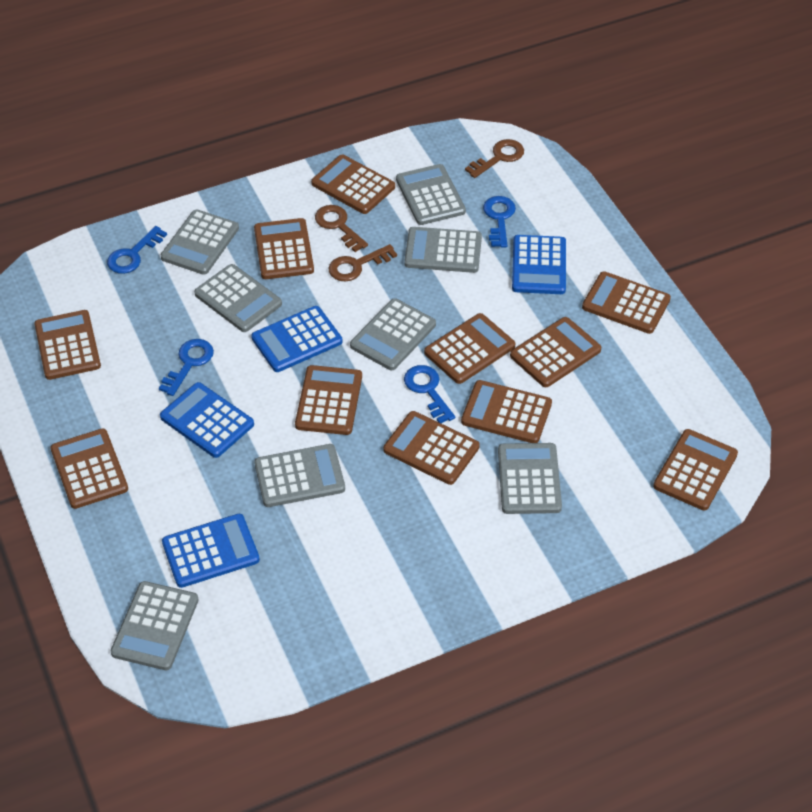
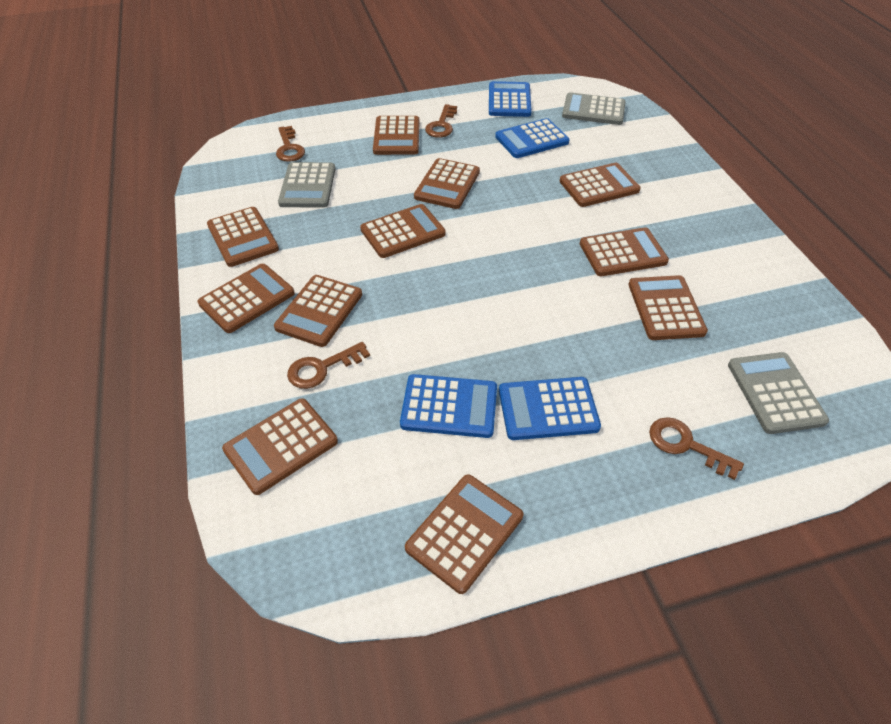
blue key: [107,226,167,274] [159,339,214,396] [404,365,455,423] [483,196,516,248] = 4 -> none = 0
brown key: [315,205,368,252] [329,244,397,282] [465,139,524,178] = 3 -> [276,126,305,162] [287,342,370,389] [425,104,457,138] [649,417,744,480] = 4
grey calculator: [111,581,199,670] [161,209,239,275] [194,264,282,332] [254,444,345,507] [350,298,436,370] [396,164,466,225] [404,227,482,273] [498,443,562,514] = 8 -> [278,162,336,208] [562,92,626,125] [728,352,829,434] = 3

